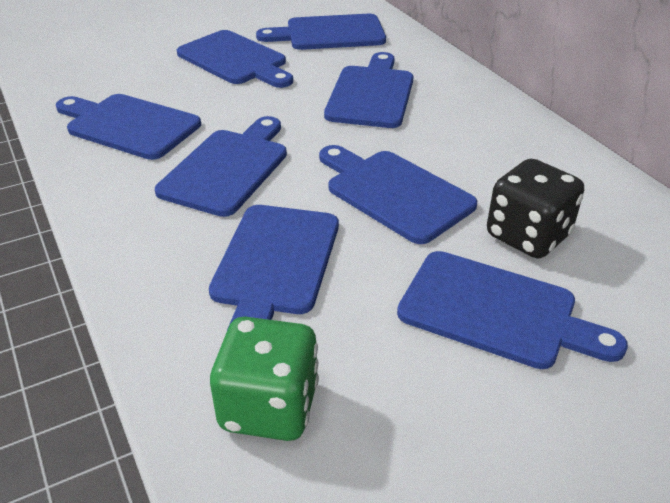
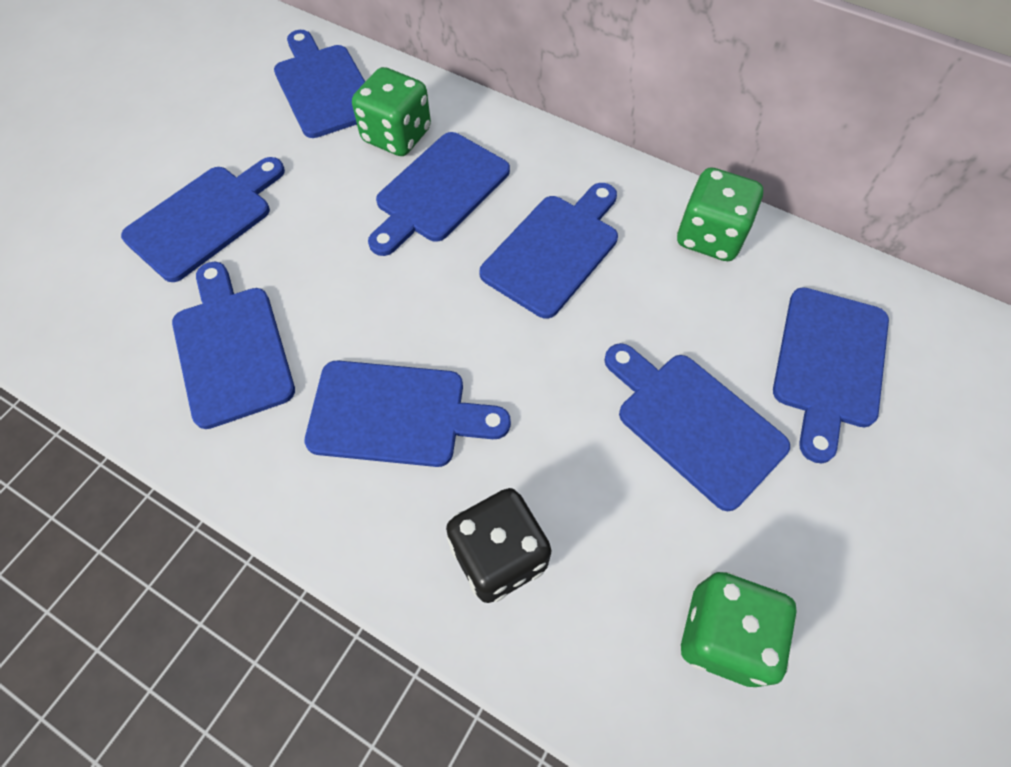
green dice: [210,317,319,441] = 1 -> [352,67,431,156] [677,167,763,261] [681,572,797,687] = 3

